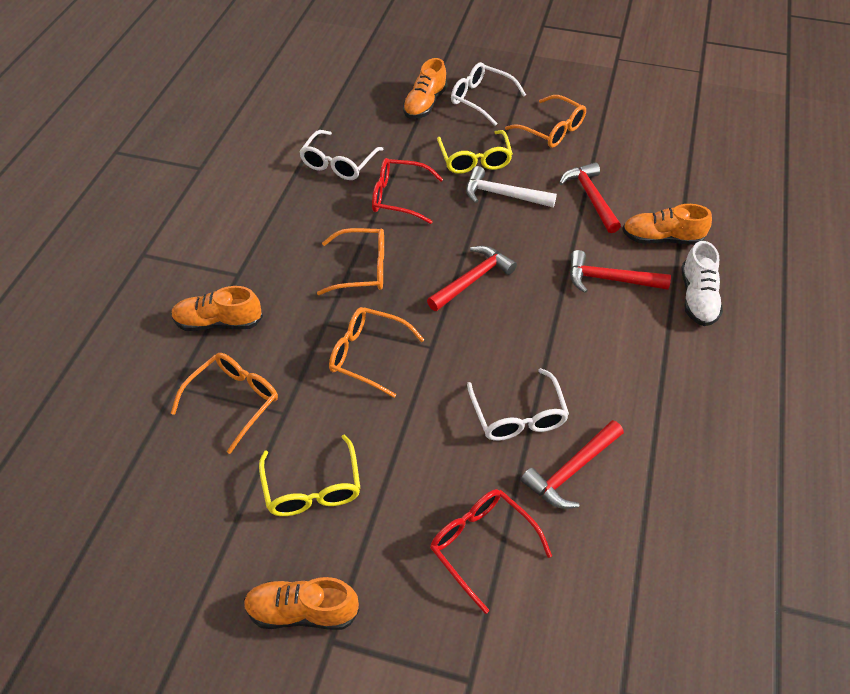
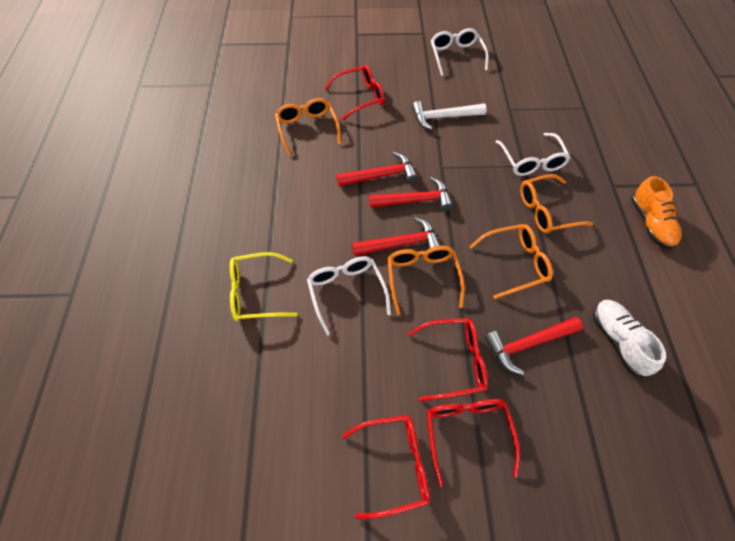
orange shoe: [171,286,263,331] [244,577,360,630] [403,58,447,119] [622,204,712,245] = 4 -> [631,176,682,250] = 1
red glasses: [372,158,443,224] [430,489,552,614] = 2 -> [324,65,385,121] [342,415,430,519] [407,318,488,401] [427,399,520,487] = 4
yellow glasses: [259,434,360,516] [437,130,513,174] = 2 -> [230,252,297,321] = 1

